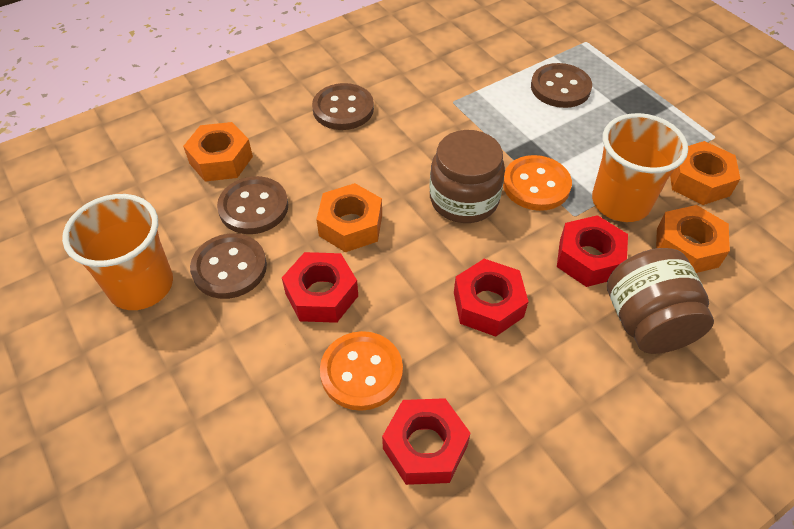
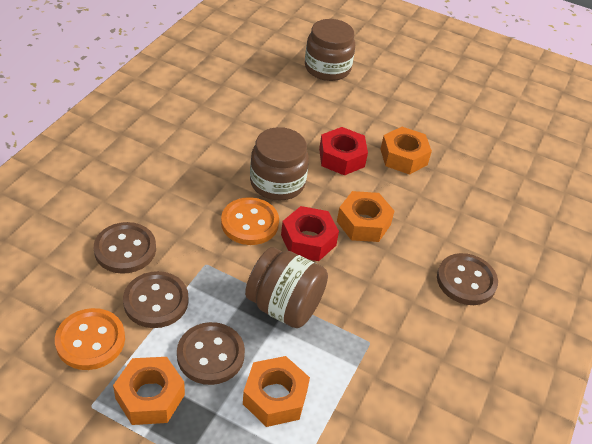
brown jar: [430,130,505,223] [607,248,714,354] = 2 -> [245,247,328,328] [250,127,309,200] [305,19,355,81] = 3
orange cup: [62,194,173,310] [592,113,688,222] = 2 -> none = 0
red nut: [282,252,358,323] [382,398,470,485] [454,259,528,337] [557,215,628,287] = 4 -> [281,206,339,261] [319,127,368,175] = 2

